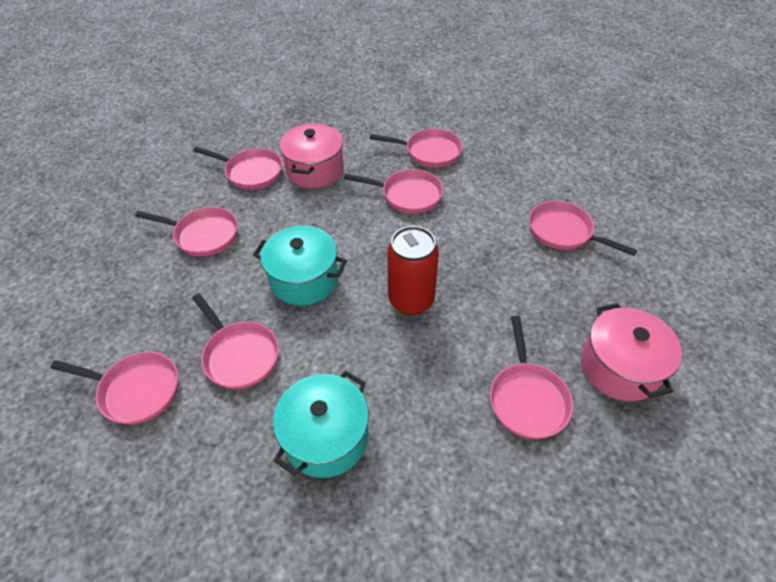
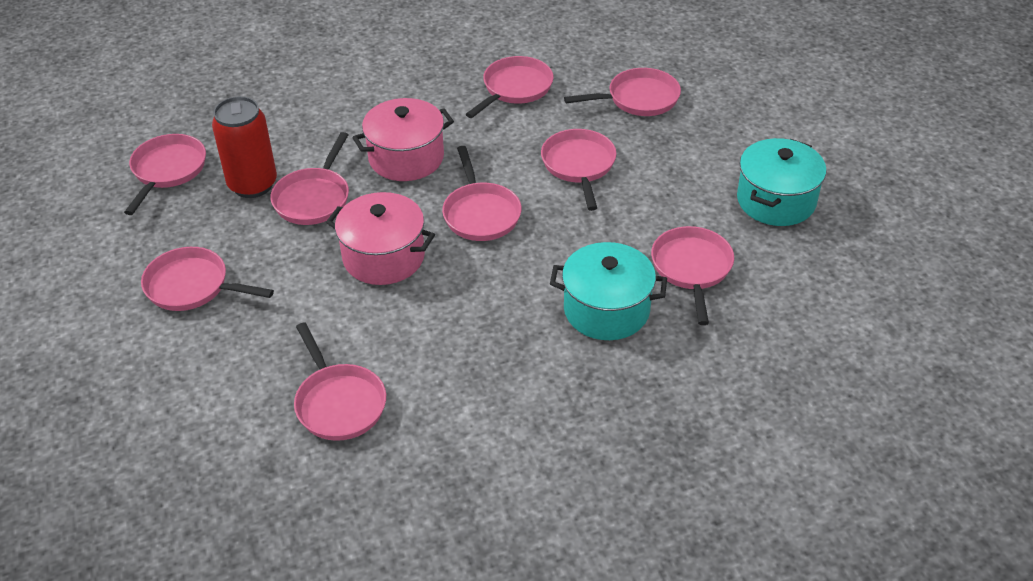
pink pan: [50,352,178,424] [135,207,238,256] [192,294,279,389] [193,147,283,190] [344,169,443,214] [370,128,463,167] [490,316,573,439] [529,201,637,256] = 8 -> [124,134,206,215] [141,247,274,311] [270,132,349,225] [294,322,386,441] [442,146,522,241] [466,56,554,118] [541,129,616,211] [564,68,681,116] [651,226,734,325] = 9

